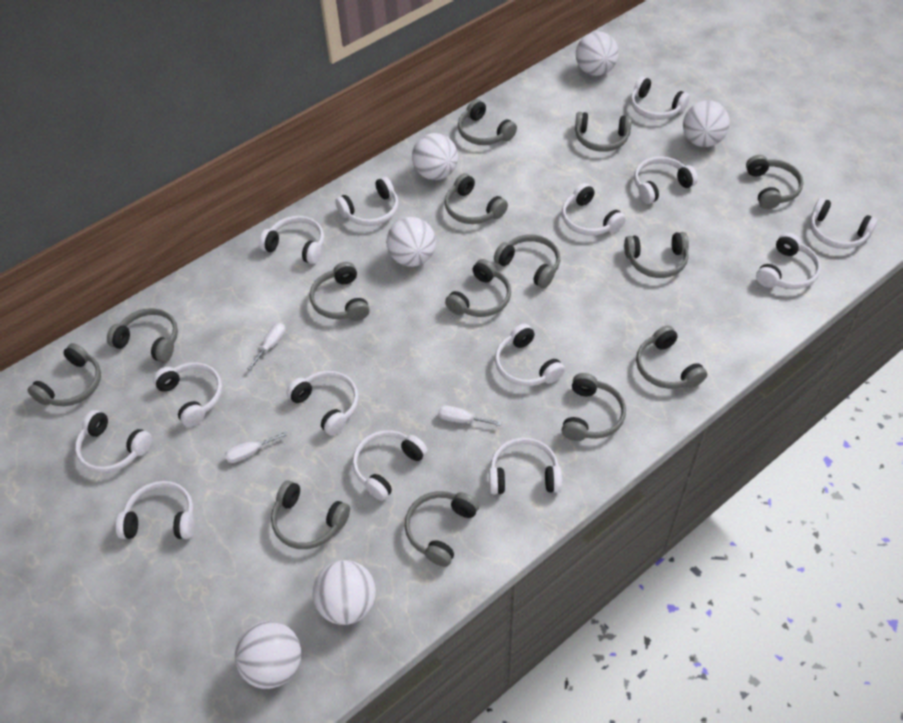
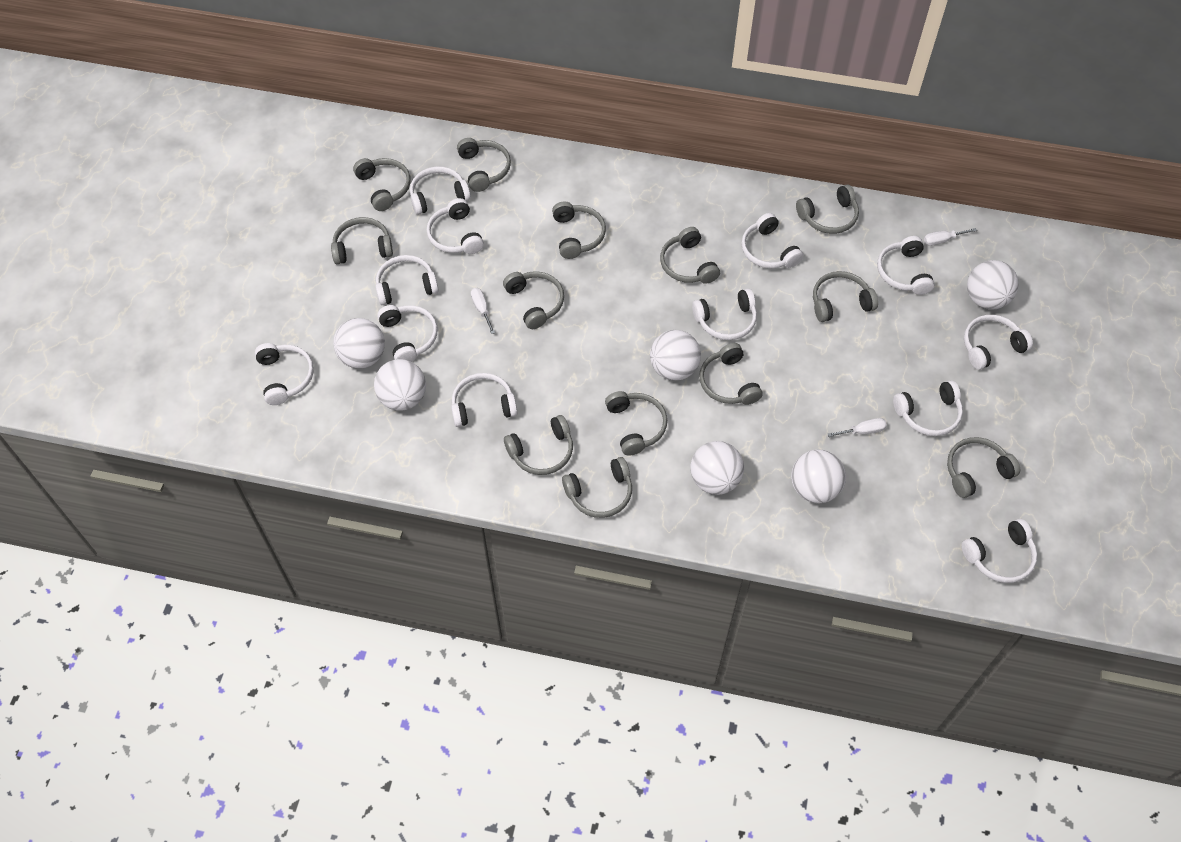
grey headphones: [28,343,101,406] [107,308,178,362] [271,480,350,549] [310,262,370,321] [405,491,479,567] [445,173,508,224] [445,259,511,317] [458,99,517,145] [494,234,560,288] [562,373,626,441] [575,112,632,152] [624,232,689,278] [636,325,707,389] [746,155,803,209] = 14 -> [331,217,393,264] [353,158,411,211] [457,138,511,192] [503,271,564,329] [504,415,573,475] [552,202,606,259] [562,457,632,518] [605,391,667,456] [660,227,720,284] [699,343,763,405] [796,184,859,234] [813,271,878,322] [947,437,1020,498] = 13
white headphones: [75,410,152,473] [116,481,195,539] [153,362,222,427] [259,216,324,264] [286,371,359,435] [335,177,399,226] [352,430,428,501] [489,438,562,494] [495,324,565,386] [562,183,626,236] [631,76,690,120] [634,156,698,204] [756,233,821,289] [810,198,878,249] = 14 -> [255,343,314,405] [375,255,439,305] [377,305,438,362] [410,166,471,215] [427,198,484,254] [451,373,517,427] [692,289,757,340] [741,213,803,269] [877,236,935,295] [893,380,963,436] [962,519,1037,583] [964,315,1033,370] = 12

